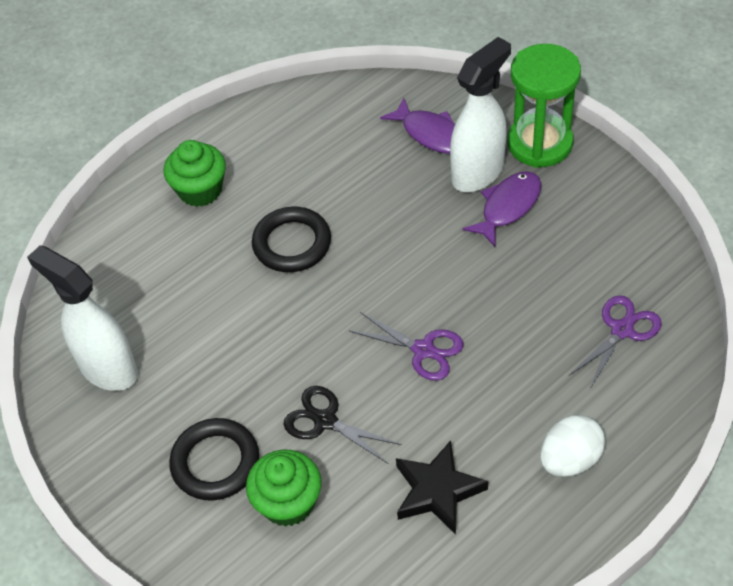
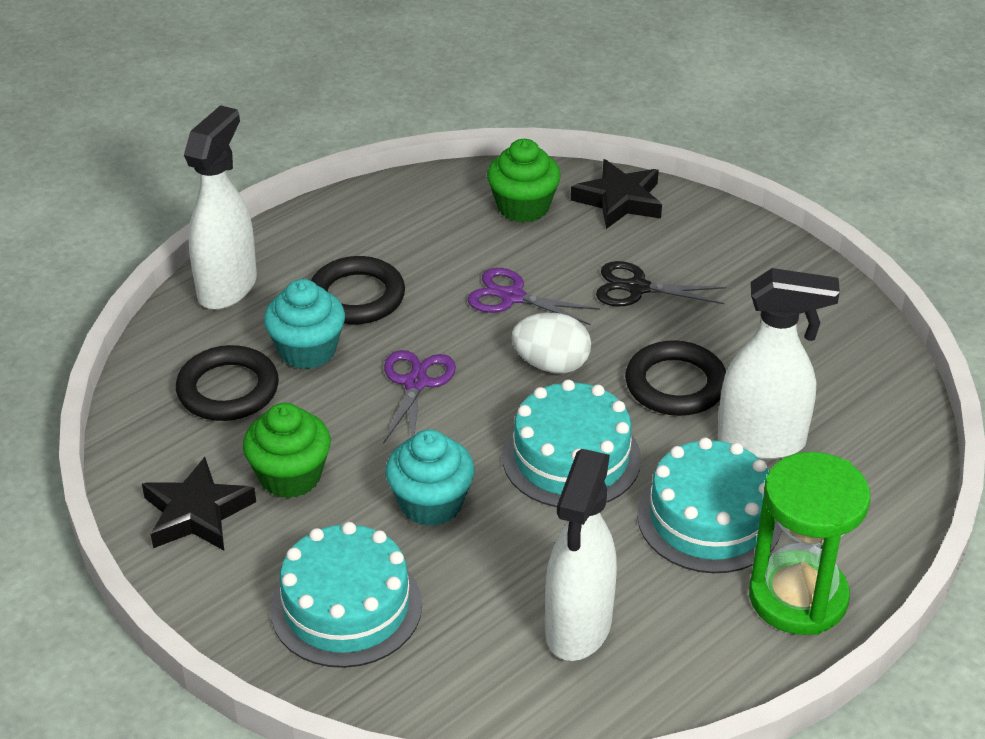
black ring: [169,418,259,501] [252,207,331,272] = 2 -> [176,345,279,421] [311,256,405,324] [625,340,726,416] = 3
black star: [396,440,488,535] = 1 -> [142,457,256,550] [571,159,662,229] = 2
purple fish: [380,97,455,154] [462,171,541,247] = 2 -> none = 0
turquoise cake: none = 0 -> [271,522,422,668] [502,380,641,507] [637,438,782,573] = 3
turquoise cupcake: none = 0 -> [264,279,345,369] [385,430,475,526] = 2
white spray bottle: [27,245,138,391] [450,37,511,192] = 2 -> [184,105,257,310] [545,449,617,661] [718,268,840,459] = 3

